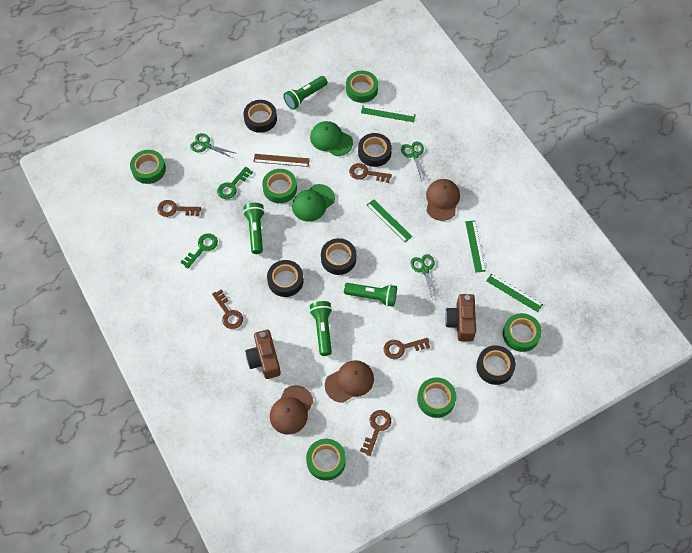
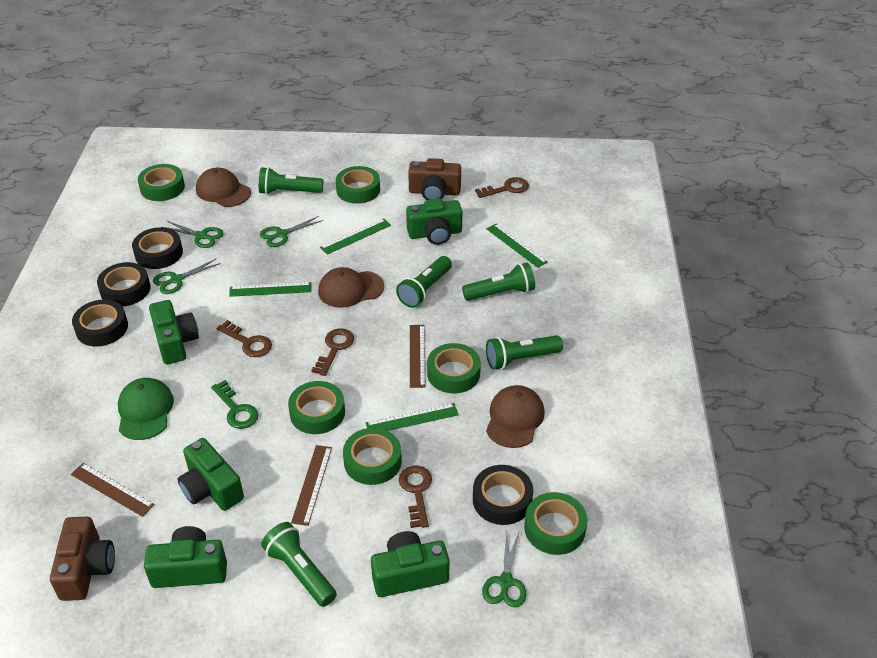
black tape: [243,100,277,133] [267,260,304,297] [321,238,356,275] [358,133,392,167] [476,345,516,385] = 5 -> [72,299,128,347] [97,262,150,306] [132,227,183,269] [473,465,533,525] = 4
brown key: [157,200,201,217] [212,289,243,329] [349,163,392,183] [360,410,391,456] [384,338,430,359] = 5 -> [216,320,272,357] [311,328,354,376] [399,466,432,528] [475,177,529,198] = 4
brown ruler: [253,154,310,167] = 1 -> [71,463,155,517] [291,445,332,526] [410,325,426,388] = 3
green camera: none = 0 -> [144,526,227,588] [149,300,199,364] [178,438,244,511] [371,531,449,597] [406,199,462,245] = 5
green cap: [292,184,335,222] [310,121,353,156] = 2 -> [118,378,174,440] = 1
green flashlight: [243,203,265,254] [283,76,327,110] [309,301,332,356] [344,283,397,307] = 4 -> [259,167,323,195] [261,522,337,607] [396,256,452,308] [462,262,535,301] [486,335,563,370] = 5
green key: [181,233,218,269] [217,167,253,199] = 2 -> [211,380,259,429] = 1
green scissors: [190,133,235,158] [401,141,428,181] [410,254,439,300] = 3 -> [153,259,221,294] [164,221,224,248] [260,216,323,247] [482,532,526,607] = 4

